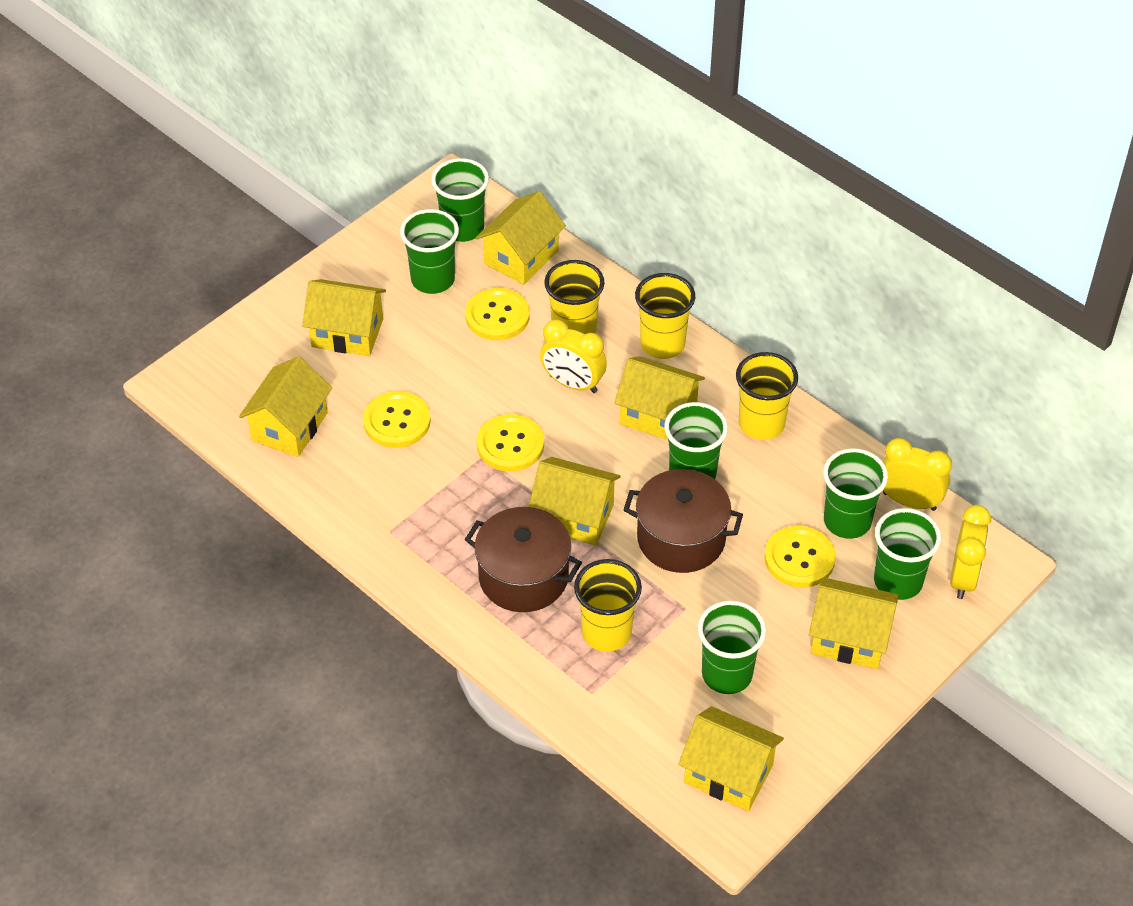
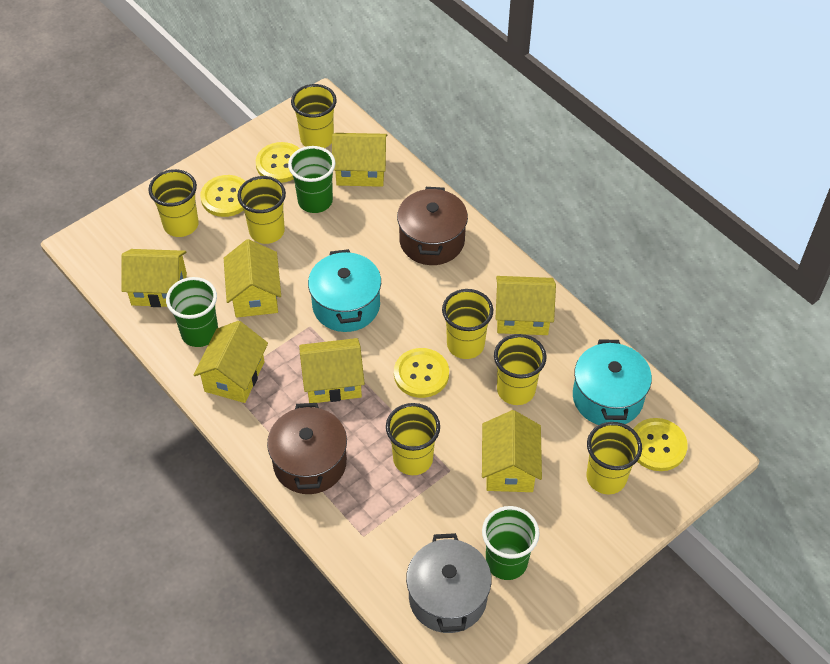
green cup: [400,209,459,294] [431,158,489,242] [664,402,728,479] [698,601,766,694] [823,448,888,539] [874,508,941,600] = 6 -> [166,277,218,347] [288,146,335,213] [482,506,540,580] = 3
grey pot: none = 0 -> [406,533,491,633] = 1
turquoise pot: none = 0 -> [308,249,381,332] [573,340,652,425] = 2
yellow clock: [540,320,607,393] [883,438,952,511] [950,505,991,599] = 3 -> none = 0
yellow cup: [544,260,605,334] [574,559,642,652] [635,273,695,359] [736,352,798,440] = 4 -> [148,169,199,237] [237,176,286,244] [291,84,337,148] [386,403,440,475] [442,289,493,359] [494,334,547,405] [587,422,642,494] = 7

